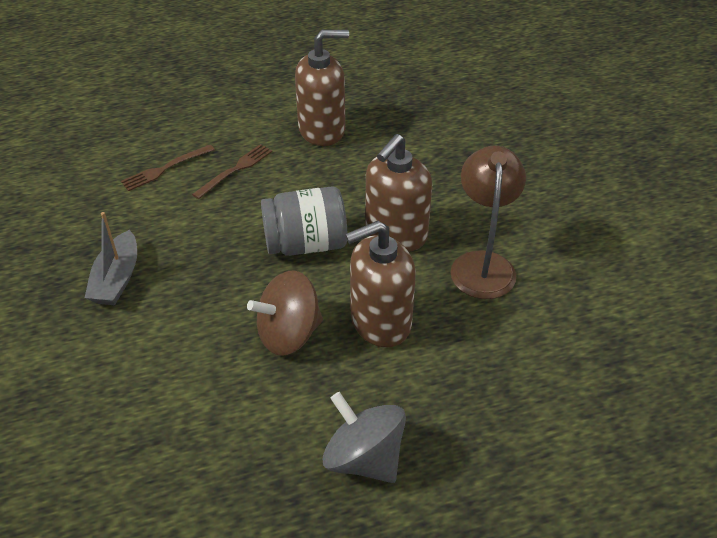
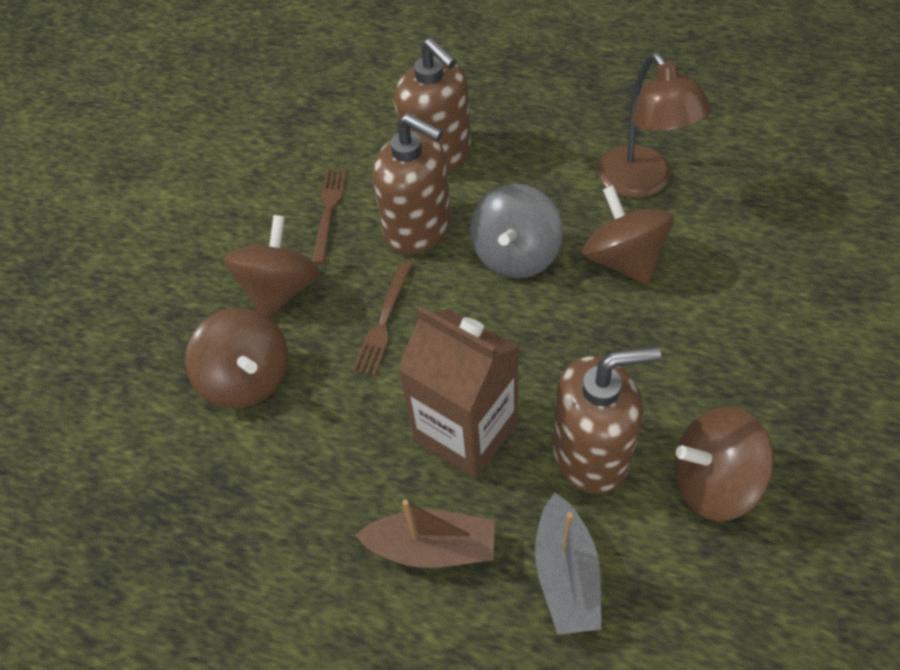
brown boat: none = 0 -> [355,499,495,568] = 1
brown carton: none = 0 -> [398,306,519,479] = 1
brown spinning top: [247,270,323,356] = 1 -> [185,308,288,409] [223,215,320,318] [582,185,674,286] [675,406,774,521] = 4
grey jar: [261,186,347,256] = 1 -> none = 0

